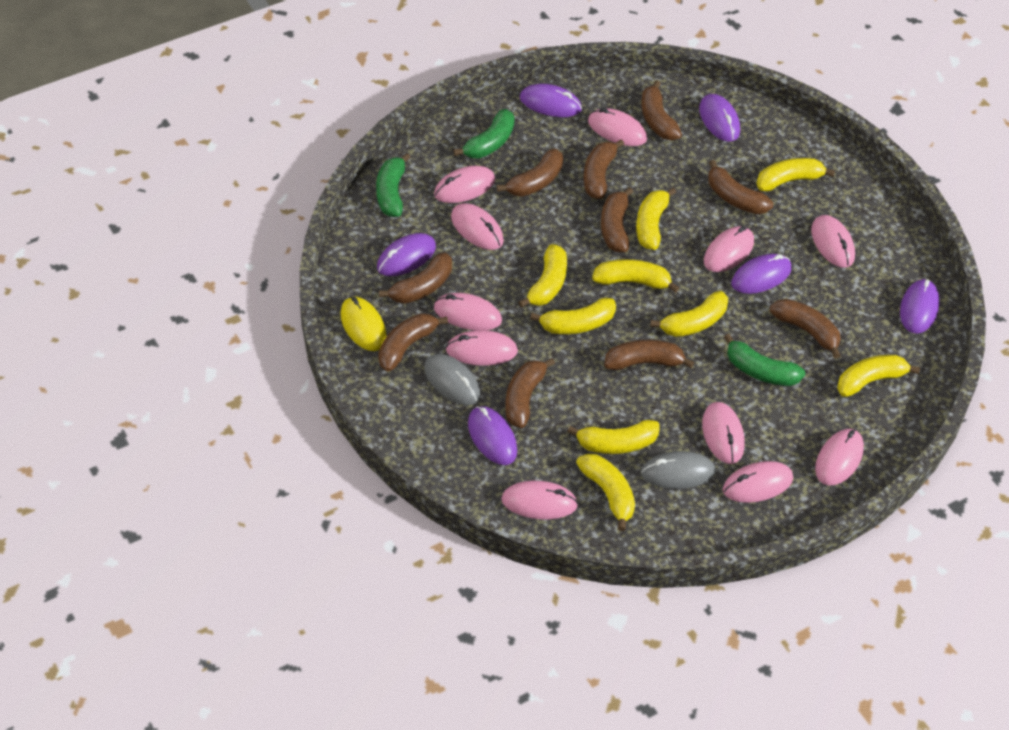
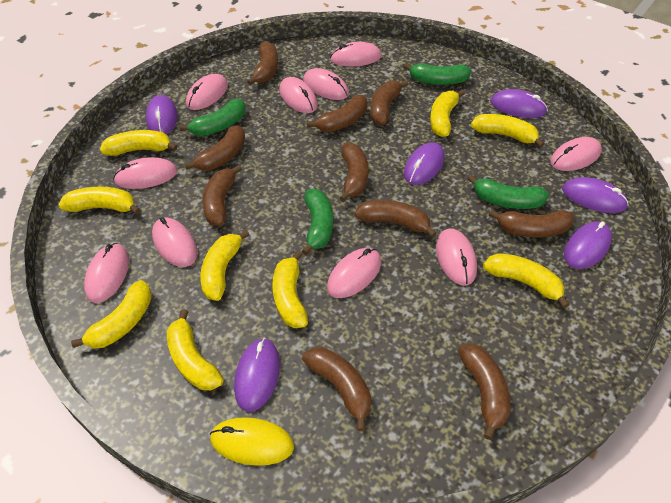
green banana: [376,153,411,217] [453,109,515,158] [724,334,805,386] = 3 -> [179,99,246,136] [302,189,333,255] [403,63,471,85] [468,175,549,209] = 4
grey mouse: [424,354,481,405] [641,451,716,489] = 2 -> none = 0
pink mouse: [434,166,495,203] [434,293,502,330] [446,330,518,366] [451,203,504,250] [501,480,578,520] [588,108,647,146] [702,402,745,464] [704,226,754,272] [723,461,793,503] [811,215,855,268] [815,429,864,486] = 11 -> [84,243,129,303] [113,157,178,189] [152,218,198,267] [186,74,228,110] [279,77,318,113] [303,68,349,100] [327,248,381,298] [330,42,382,67] [436,228,477,286] [550,137,602,171] = 10

